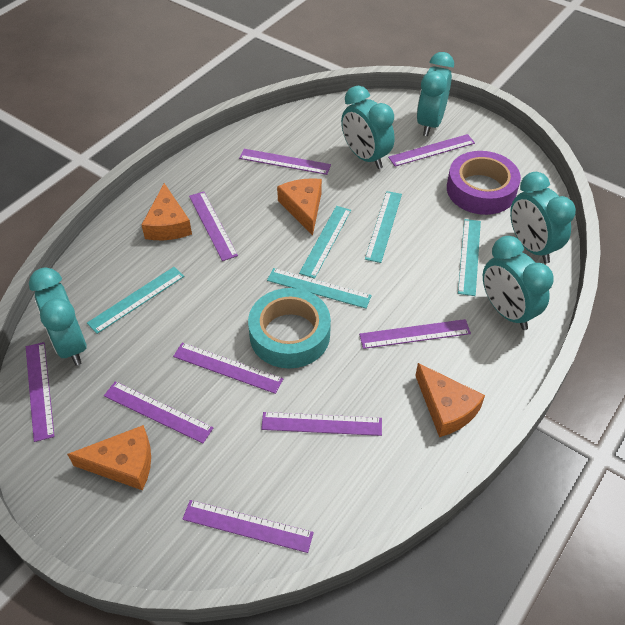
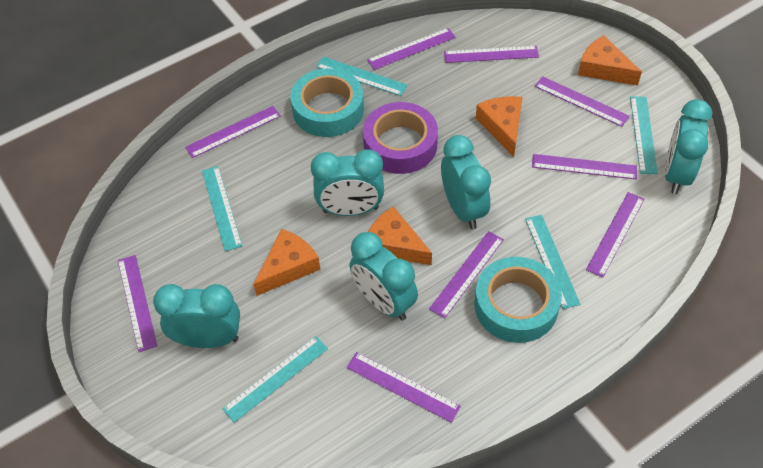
turquoise tape: [248,288,331,368] = 1 -> [291,68,364,137] [474,257,562,343] = 2

